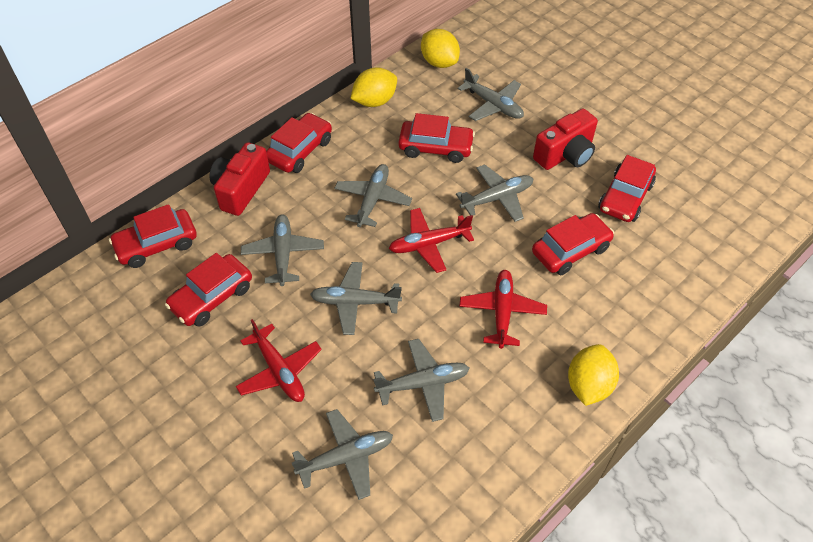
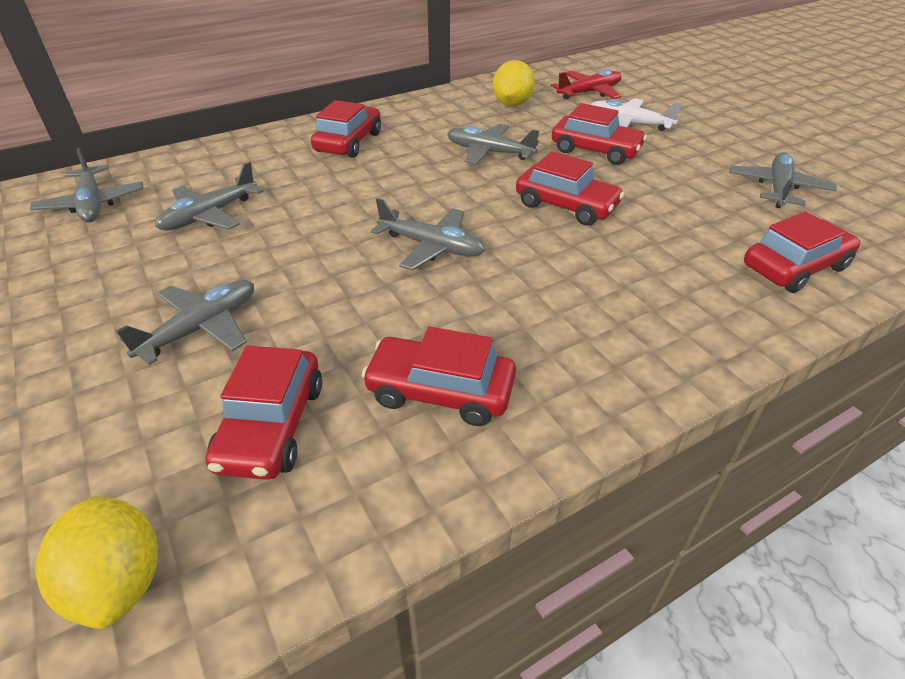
grey plane: [241,214,324,286] [292,409,393,500] [310,262,402,335] [334,164,412,227] [373,339,469,422] [456,164,533,222] [458,68,524,121] = 7 -> [30,148,144,222] [116,280,254,365] [155,162,263,230] [371,198,485,271] [447,124,539,164] [729,152,837,208] = 6
red camera: [210,142,270,216] [533,108,598,170] = 2 -> none = 0
red plane: [236,319,322,402] [389,208,474,273] [459,270,547,349] = 3 -> [551,69,621,99] = 1
white plane: none = 0 -> [591,98,682,131] = 1
yellow lemon: [350,67,397,107] [421,29,460,68] [568,344,619,406] = 3 -> [35,496,158,629] [493,60,535,106] = 2

